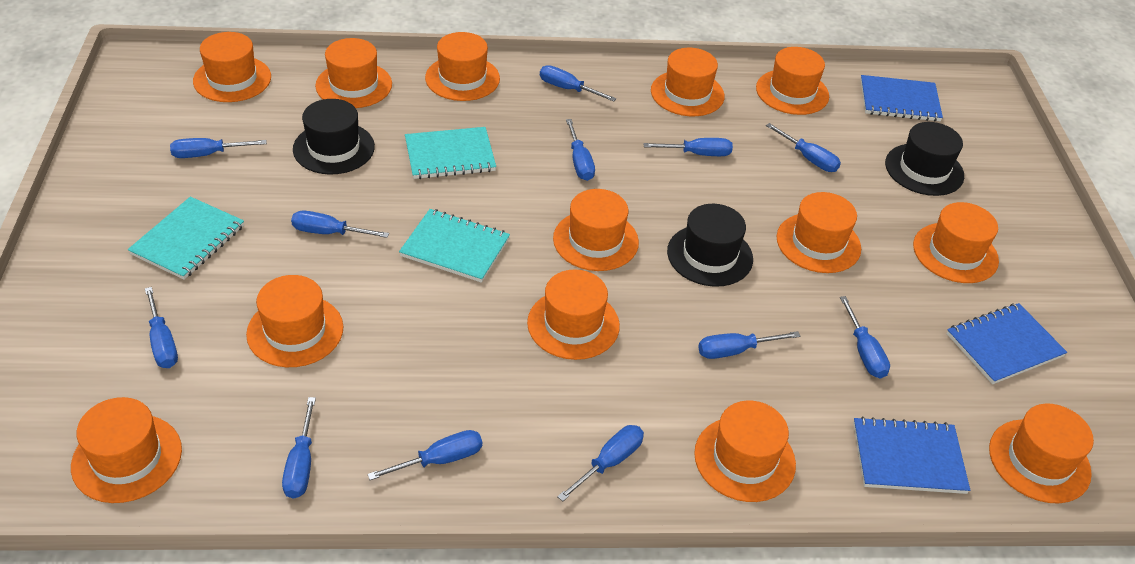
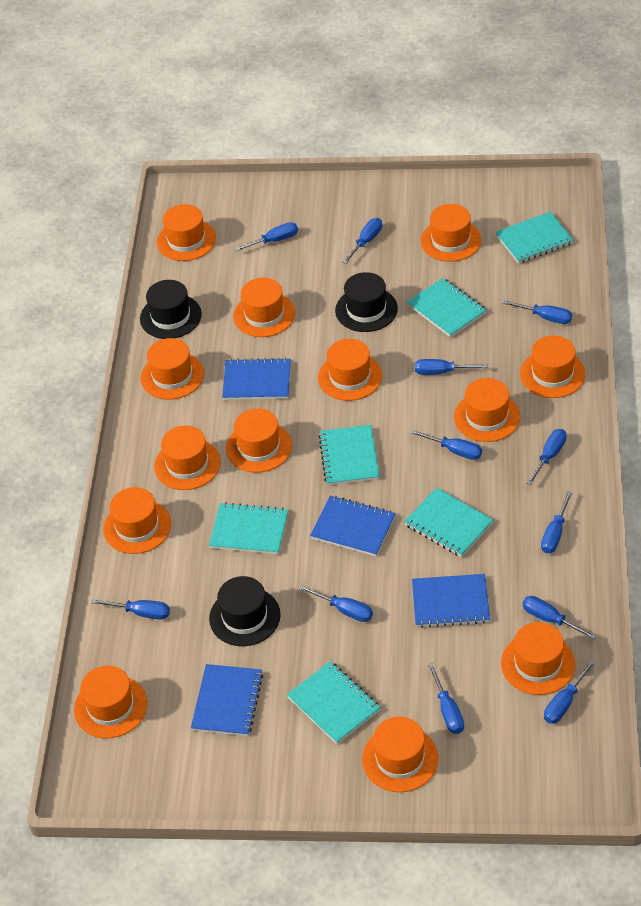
blue notebook: [853,416,970,494] [861,75,943,121] [947,303,1067,384] = 3 -> [191,664,263,736] [222,358,291,400] [310,496,396,556] [412,574,490,628] = 4
turquoise notebook: [128,197,244,280] [399,209,510,283] [405,127,496,179] = 3 -> [209,502,288,555] [287,661,381,744] [318,425,380,485] [404,487,494,557] [407,278,487,337] [496,212,574,264] = 6

